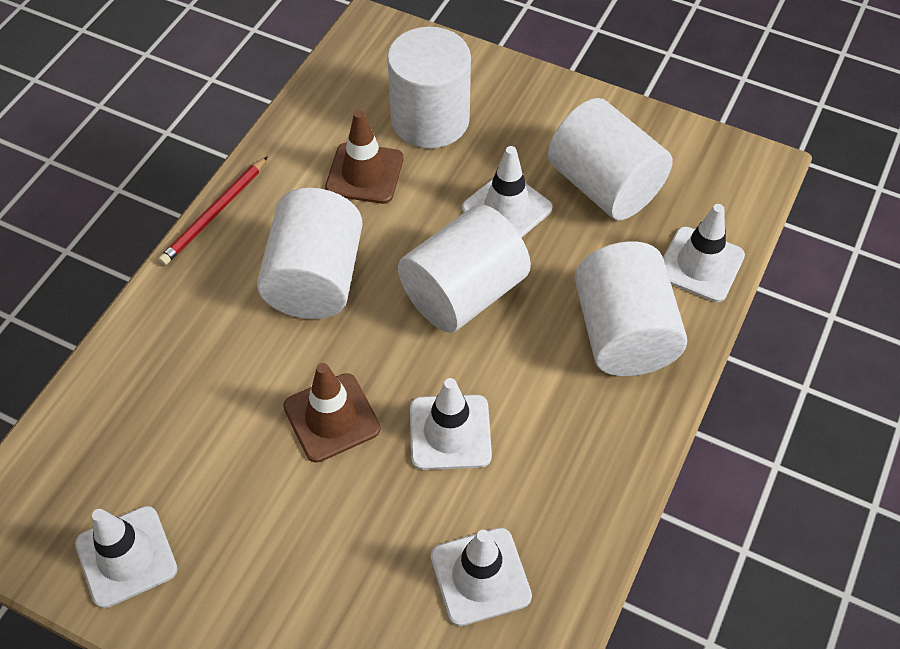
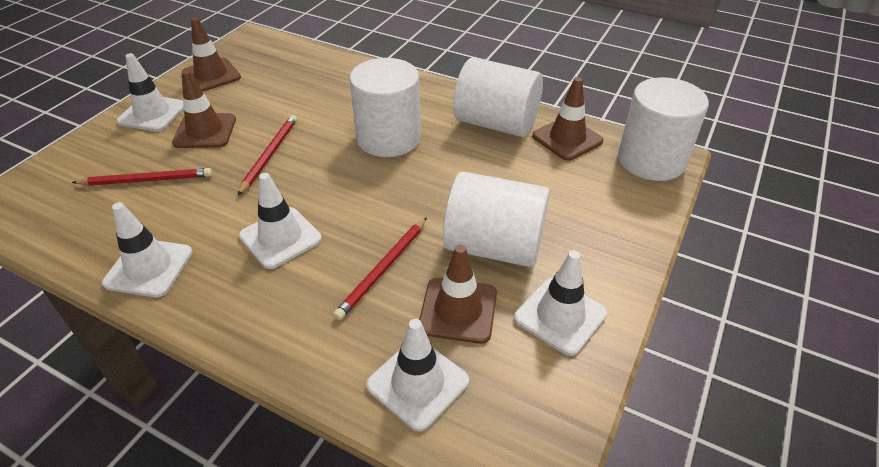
brown traffic cone: [283,363,381,463] [325,110,403,204] = 2 -> [172,70,236,148] [182,17,241,91] [419,245,497,344] [532,77,603,161] = 4
red pencil: [158,156,268,265] = 1 -> [71,168,212,186] [237,115,297,196] [333,217,427,320] = 3
white cylinder: [257,188,363,319] [387,27,471,148] [398,204,531,333] [548,98,673,220] [574,241,687,376] = 5 -> [350,58,421,157] [443,172,550,267] [453,57,543,137] [618,77,709,181] = 4

